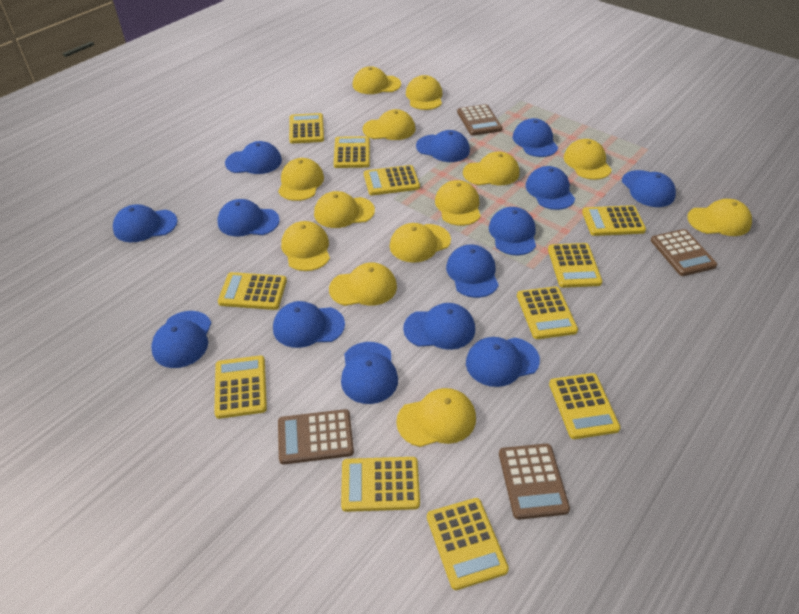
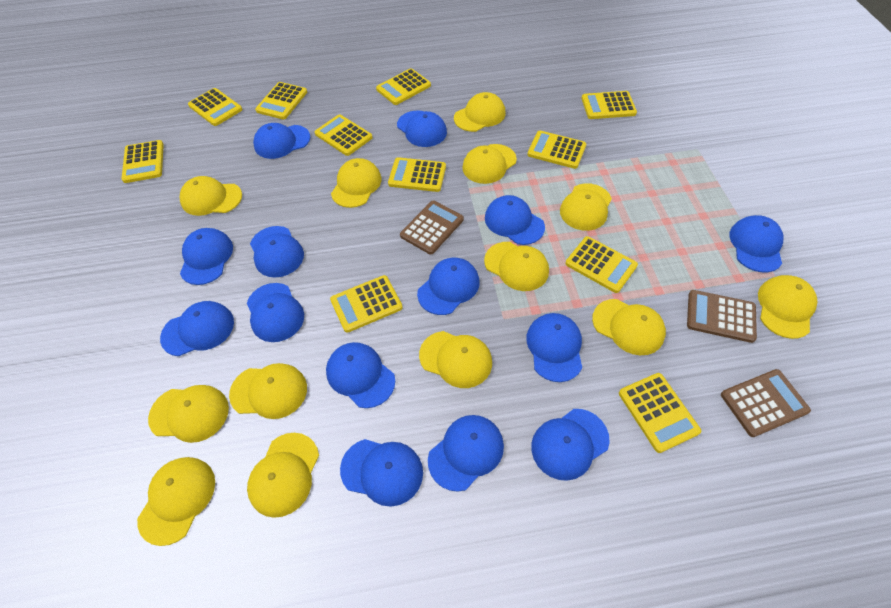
brown calculator: [278,409,354,464] [457,104,503,136] [499,444,570,520] [651,229,718,276] = 4 -> [400,201,464,254] [687,290,757,343] [721,369,811,437] = 3

